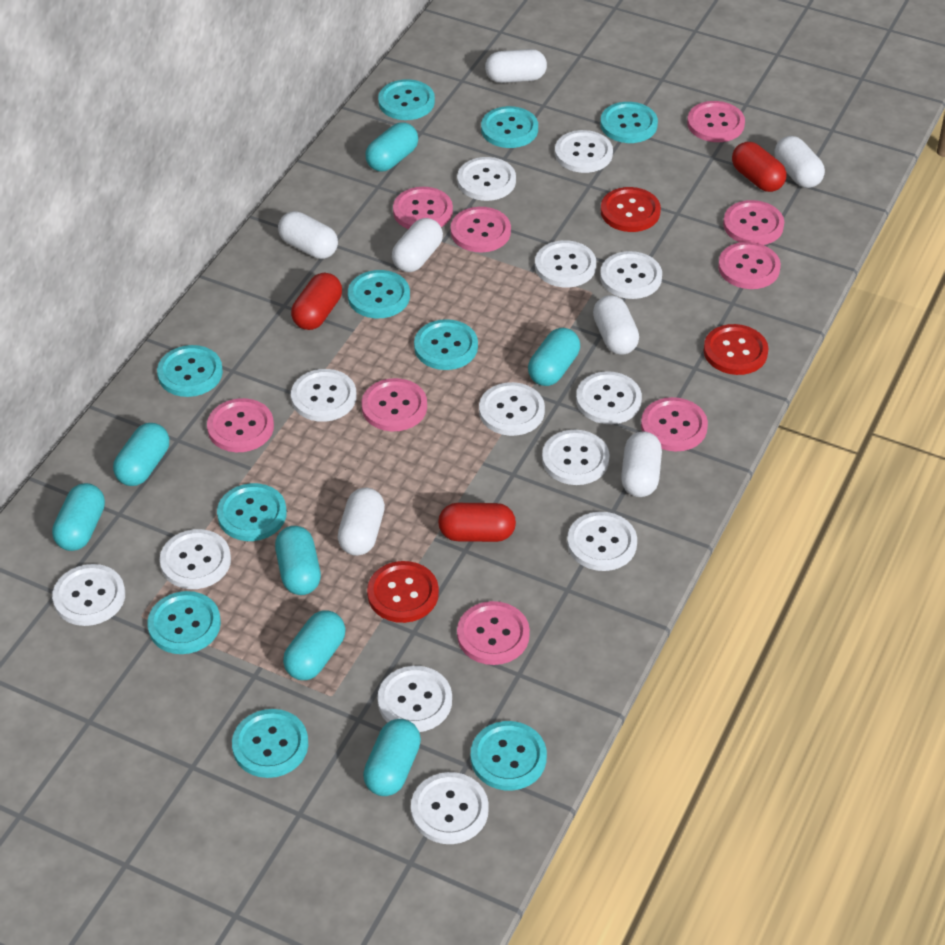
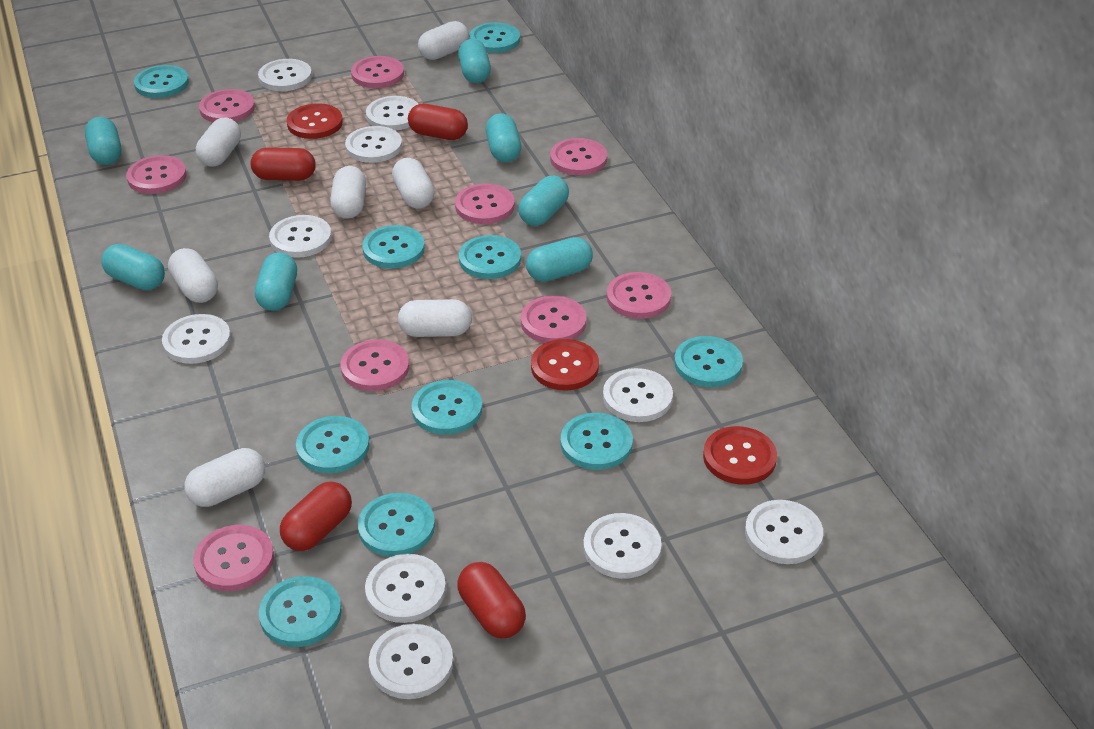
red capsule: [291,273,342,330] [438,503,516,542] [732,142,786,192] = 3 -> [251,148,316,181] [280,481,352,551] [408,104,468,140] [457,562,526,638] = 4
white button: [52,564,125,626] [160,529,231,589] [291,369,357,422] [378,666,452,732] [411,772,489,844] [457,157,516,201] [479,382,545,436] [535,240,596,288] [542,430,610,485] [555,130,613,173] [567,512,637,571] [576,371,642,424] [600,251,662,299] = 13 -> [162,314,231,364] [258,59,312,91] [269,215,332,258] [345,126,402,163] [365,554,446,623] [366,96,418,131] [369,624,453,699] [583,513,662,579] [603,368,673,422] [745,500,823,564] = 10

